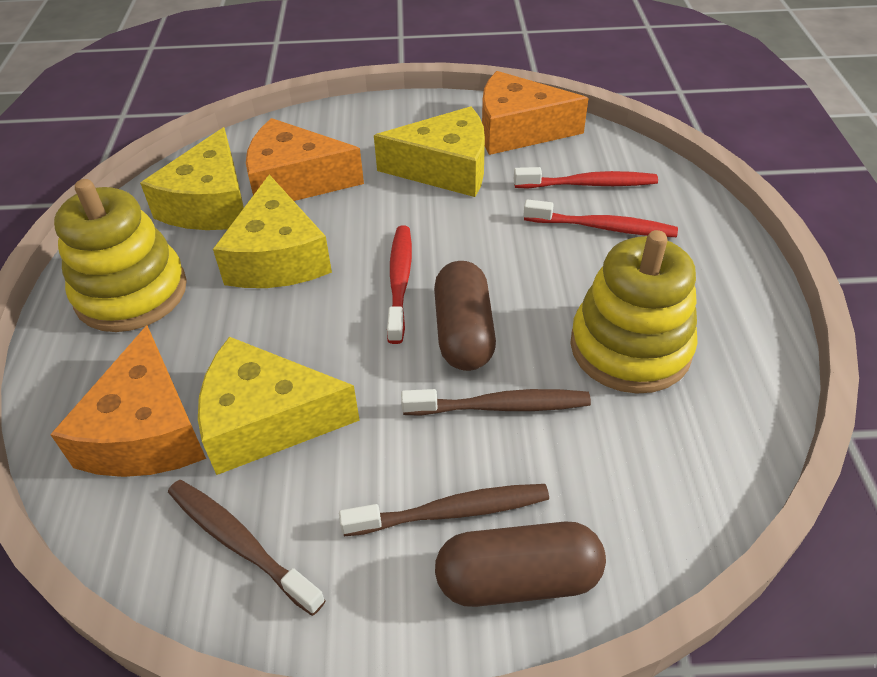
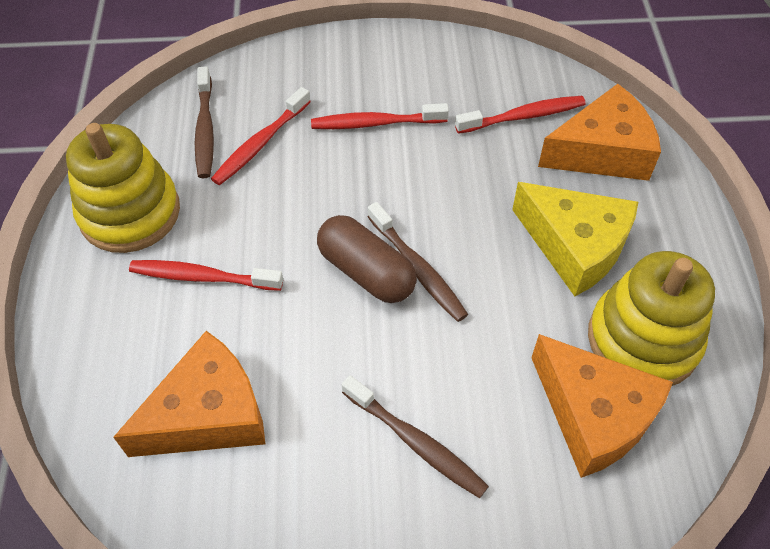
brown capsule: [434,261,496,371] [435,521,606,607] = 2 -> [317,215,417,303] = 1
red toothbrush: [387,226,412,344] [514,167,658,188] [523,199,678,237] = 3 -> [129,260,283,291] [211,87,311,185] [311,103,449,129] [455,96,586,134] = 4
yellow cheese: [140,127,244,230] [198,337,360,475] [213,174,332,288] [374,106,485,197] = 4 -> [512,182,638,296] = 1

